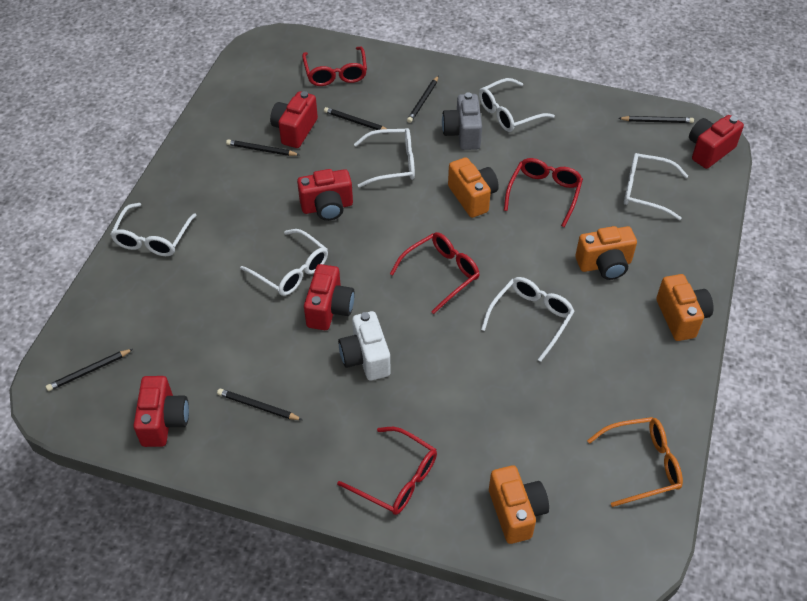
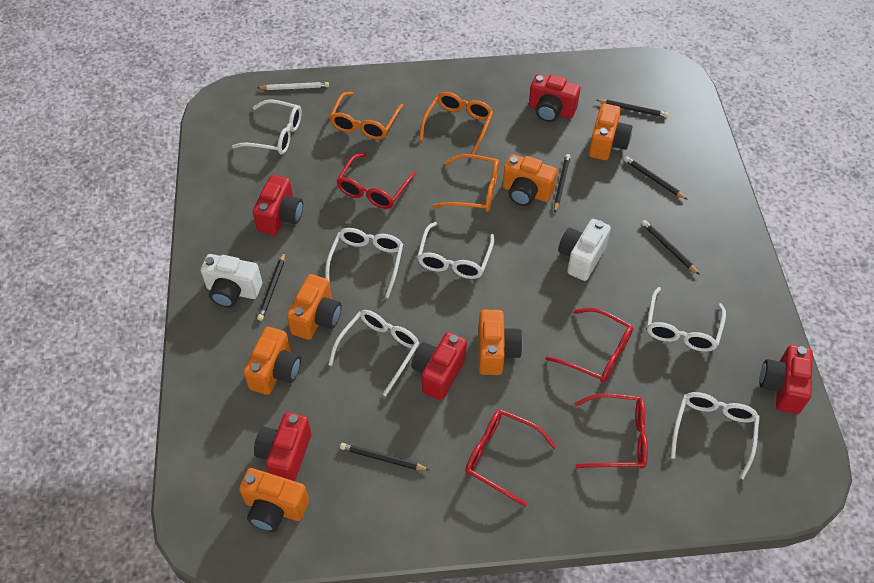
grey camera: [442,92,482,150] = 1 -> none = 0
orange camera: [448,157,499,218] [489,465,549,544] [575,226,637,280] [656,274,714,341] = 4 -> [239,468,309,532] [243,327,301,395] [287,274,342,340] [479,310,523,375] [503,154,557,206] [589,103,633,160] = 6
orange glasses: [587,417,683,507] = 1 -> [330,92,403,140] [419,92,493,155] [433,154,499,212] = 3
white camera: [338,311,391,381] = 1 -> [201,254,262,308] [558,219,611,281] = 2
white pencil: none = 0 -> [258,82,329,90] = 1

